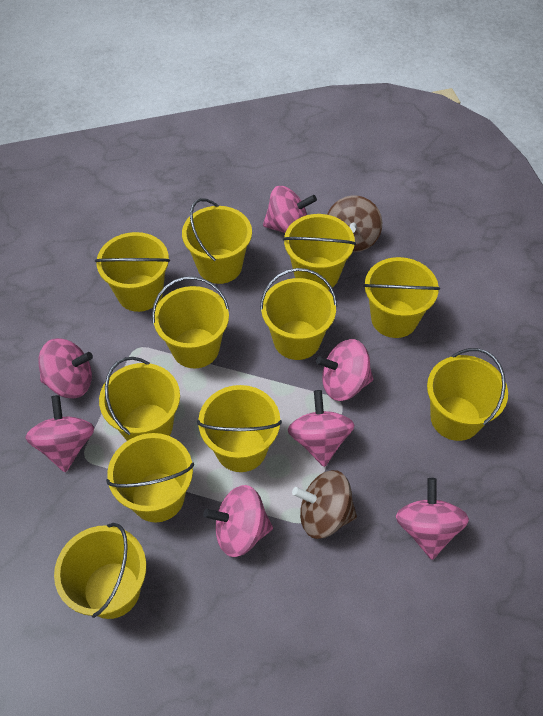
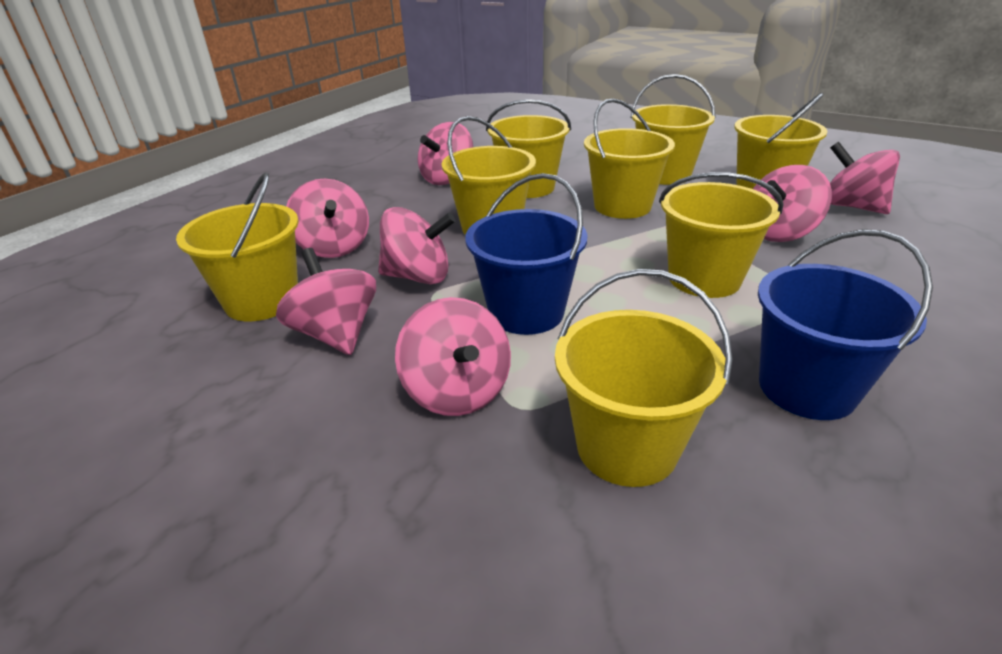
blue bucket: none = 0 -> [465,173,587,335] [758,229,933,420] = 2
brown spinning top: [292,470,357,539] [327,196,382,252] = 2 -> none = 0
yellow bucket: [54,523,146,619] [95,232,170,312] [99,357,180,441] [106,433,194,522] [152,276,229,368] [182,198,252,284] [197,385,282,472] [260,268,337,360] [283,214,356,290] [363,257,440,338] [427,348,508,441] = 11 -> [176,173,299,321] [442,116,536,235] [486,99,571,198] [555,269,732,487] [584,98,675,219] [631,74,716,185] [659,172,784,298] [734,92,828,189] = 8

